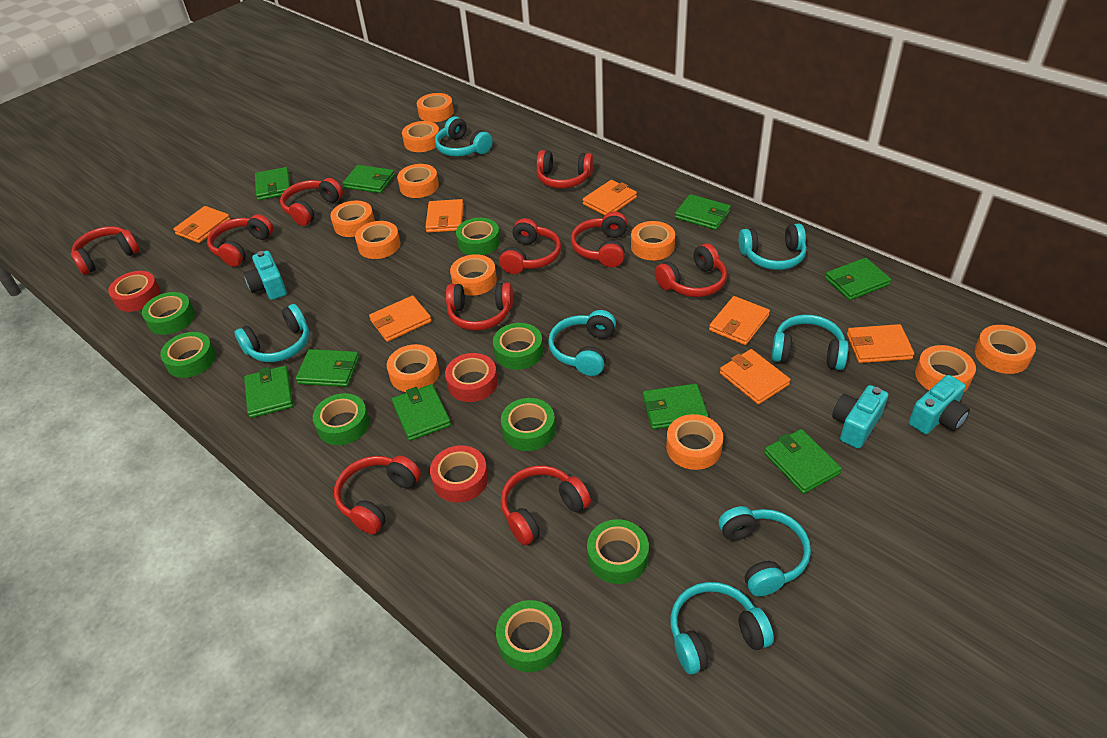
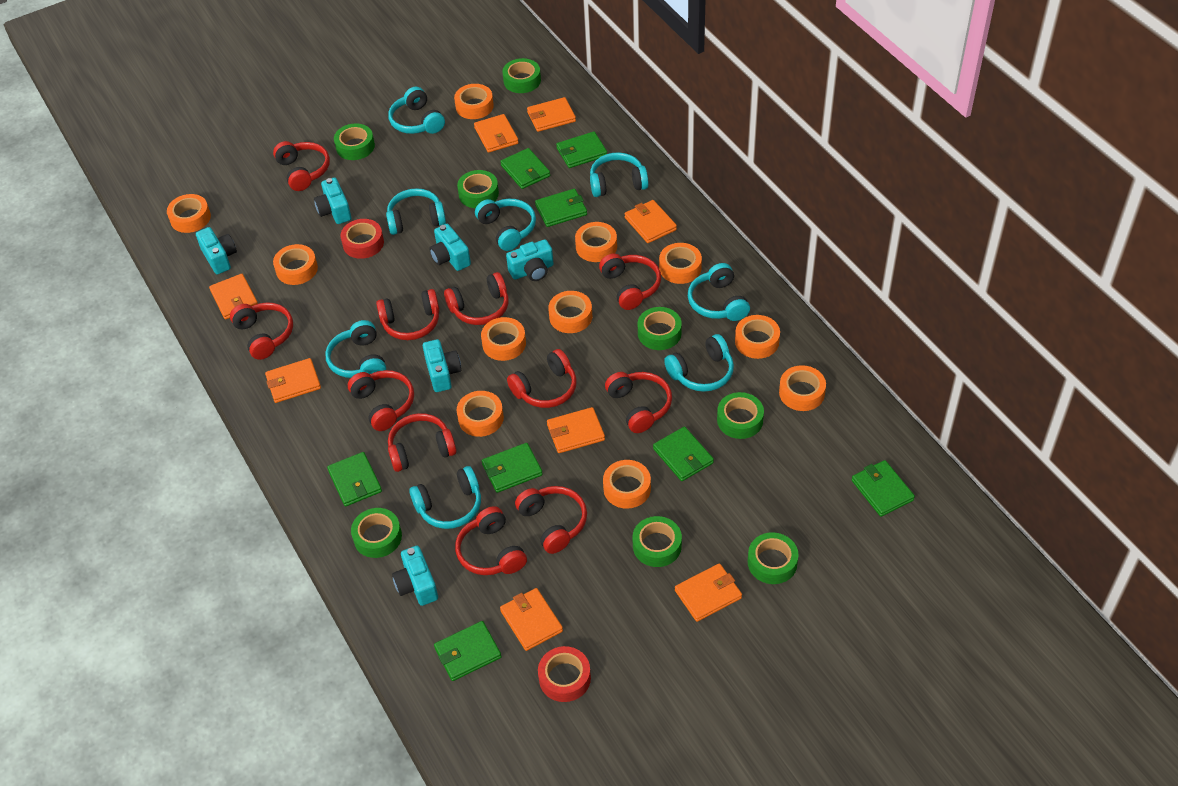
green wallet: [244,366,293,418] [255,167,290,200] [295,349,359,387] [343,165,395,193] [392,384,451,441] [643,384,708,429] [675,194,731,230] [764,429,842,494] [825,258,891,300] = 9 -> [327,452,382,507] [434,621,502,681] [482,443,543,493] [500,148,550,189] [535,189,587,227] [556,131,607,168] [653,427,714,481] [852,460,915,517] = 8
orange wallet: [173,206,231,243] [369,295,432,342] [425,199,464,233] [583,180,637,215] [709,296,770,345] [720,349,790,405] [847,324,914,363] = 7 -> [209,274,258,320] [265,358,321,403] [474,114,519,153] [500,588,563,651] [527,97,576,132] [547,407,605,453] [625,200,677,243] [675,563,742,622] = 8
red headphones: [71,226,140,275] [207,214,273,267] [280,178,343,226] [334,456,421,534] [446,282,513,331] [499,218,561,274] [501,466,591,545] [537,150,594,188] [571,211,627,267] [655,243,727,297] = 10 -> [230,302,293,360] [273,141,330,191] [348,370,414,431] [376,289,439,340] [388,413,456,472] [444,272,509,325] [455,506,527,575] [507,349,577,408] [515,486,587,554] [599,254,661,310] [605,372,672,433] = 11
red tape: [108,271,160,312] [430,445,488,502] [445,353,498,402] = 3 -> [340,219,384,259] [538,646,591,702] = 2
turquoise camera: [244,251,287,300] [832,385,888,449] [909,375,970,434] = 3 -> [196,227,237,274] [314,177,351,224] [392,546,438,606] [423,339,461,392] [429,224,471,271] [506,239,554,281] = 6
turquoise headphones: [234,304,309,362] [435,116,493,156] [548,310,616,376] [670,582,774,675] [719,506,811,596] [739,223,807,270] [771,315,848,370] = 7 -> [325,320,386,378] [386,188,446,235] [388,87,445,134] [409,466,481,529] [475,199,536,251] [590,152,649,197] [664,334,734,392] [688,263,750,321] = 8

